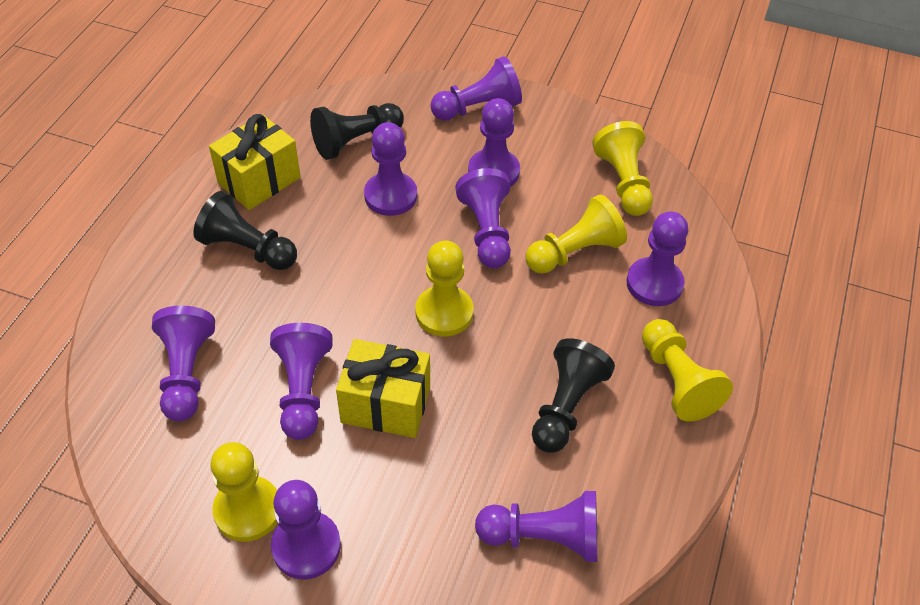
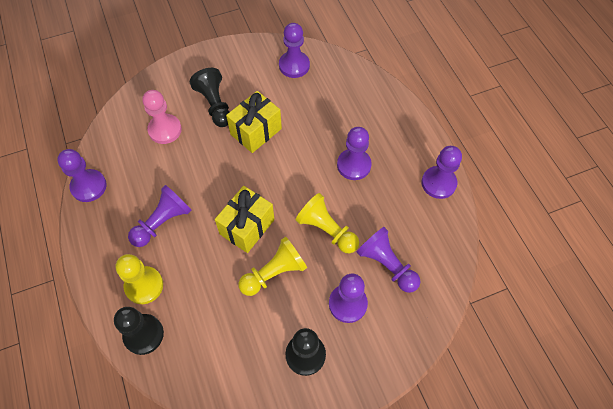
pink pawn: none = 0 -> [142,90,182,144] = 1
purple pawn: [152,306,215,421] [270,323,333,440] [271,480,341,579] [364,122,417,216] [430,56,522,121] [455,168,511,268] [468,98,520,187] [475,491,597,562] [627,211,688,306] = 9 -> [57,149,107,202] [128,185,192,247] [279,23,310,78] [329,274,368,323] [337,127,372,180] [357,227,420,293] [422,146,462,199] = 7
yellow pawn: [210,442,277,542] [416,241,473,337] [526,195,627,274] [592,121,653,216] [642,319,733,422] = 5 -> [116,254,163,304] [239,237,307,296] [296,193,359,253] = 3

